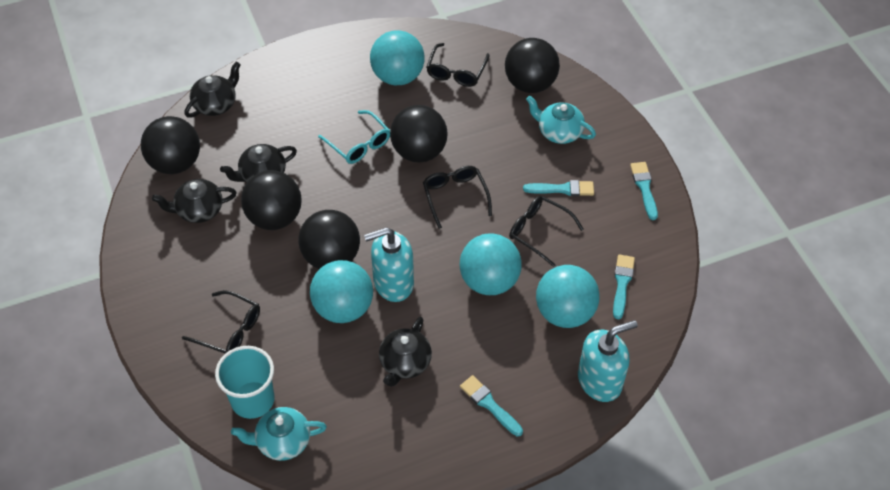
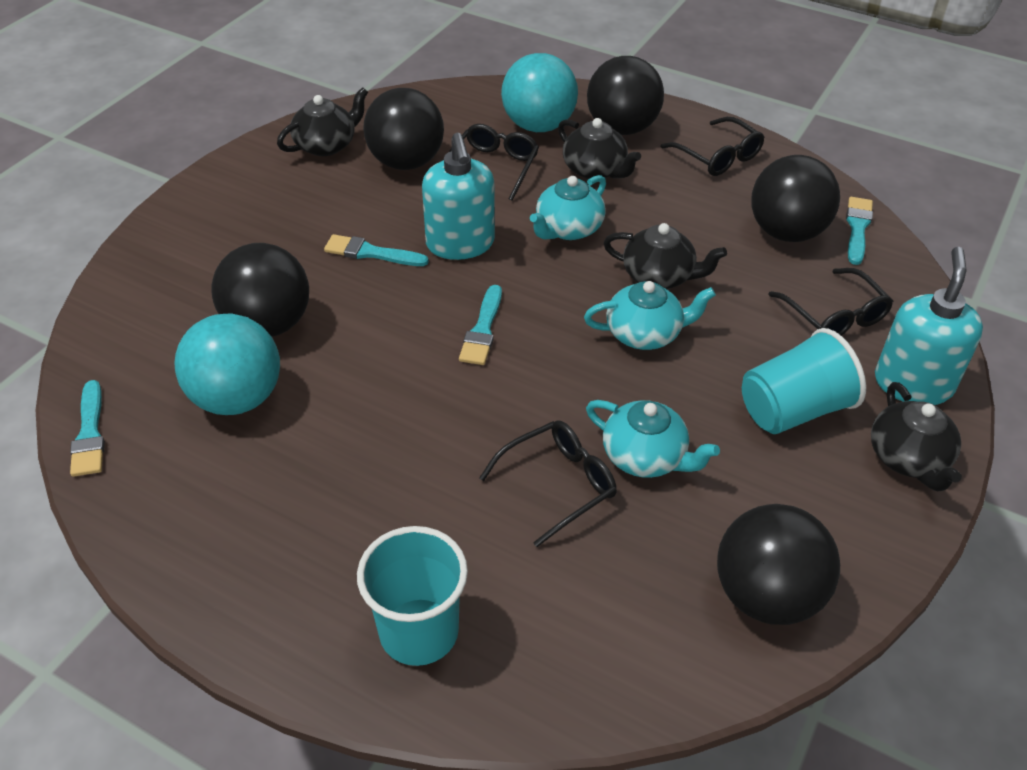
turquoise ball: [310,260,373,323] [370,30,425,86] [460,233,522,295] [536,265,600,328] = 4 -> [174,313,280,415] [501,53,578,132] = 2
turquoise cup: [215,346,274,419] = 1 -> [357,526,468,666] [742,328,866,434] = 2
turquoise glasses: [318,110,390,164] = 1 -> none = 0
turquoise teapot: [231,407,327,461] [526,96,596,144] = 2 -> [530,175,606,240] [584,281,716,350] [586,400,720,478] = 3

